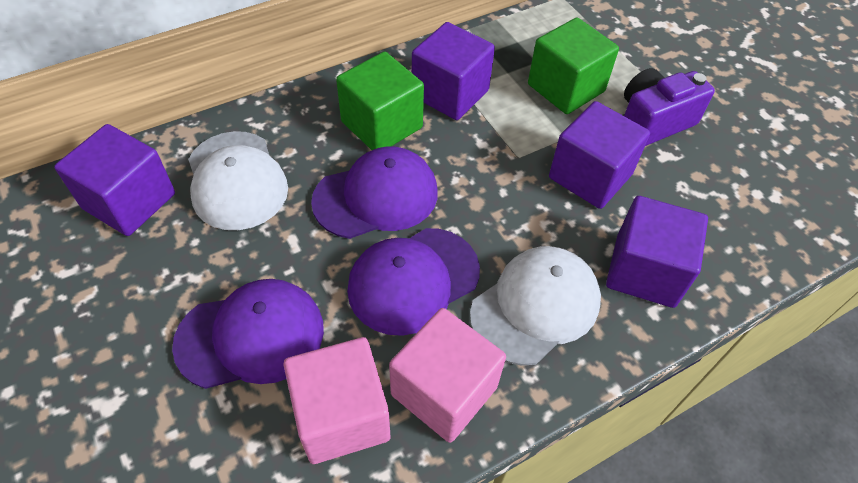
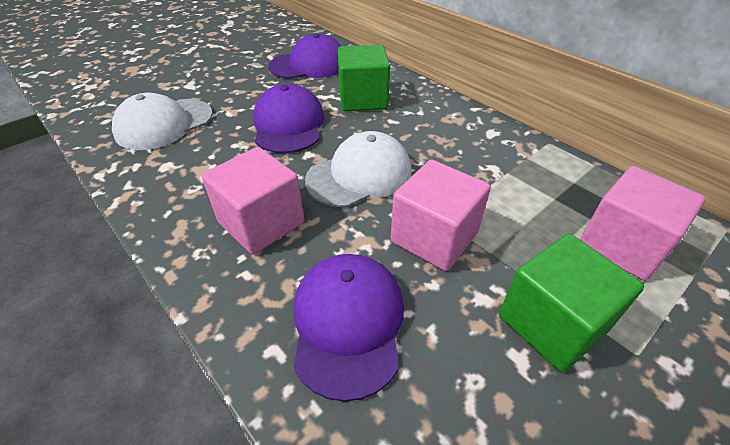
pink cube: [283,337,390,464] [389,308,506,443] = 2 -> [202,147,304,255] [391,160,491,271] [580,166,706,281] = 3
purple camera: [624,68,715,146] = 1 -> none = 0
purple cube: [54,124,175,236] [412,22,495,120] [549,101,650,209] [606,196,708,308] = 4 -> none = 0

